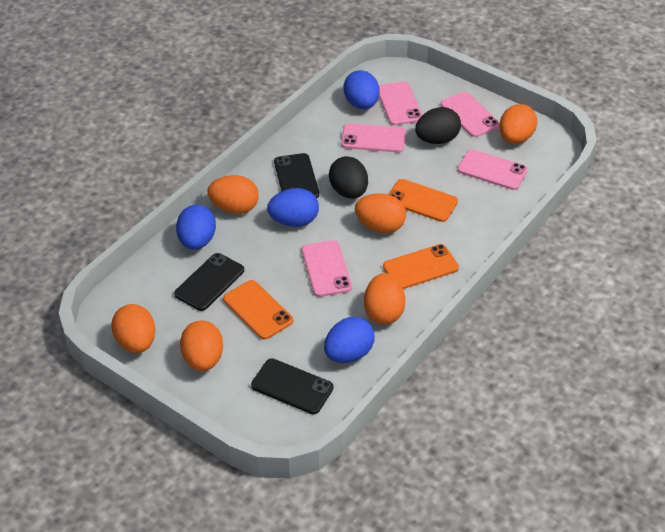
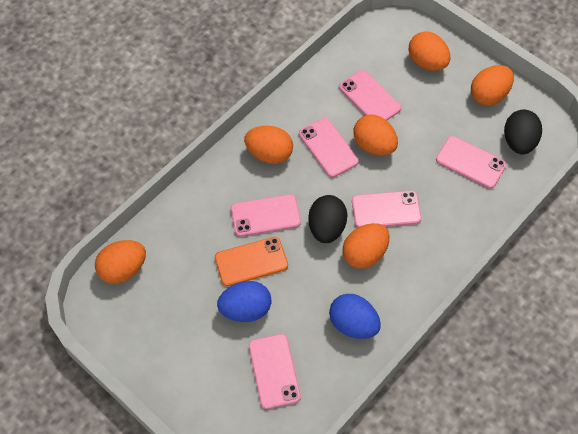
black phone: [174,253,244,311] [251,358,334,414] [274,153,319,198] = 3 -> none = 0
blue egg: [176,205,216,250] [267,188,319,227] [324,317,375,363] [344,70,379,109] = 4 -> [217,281,272,322] [329,294,381,339] = 2
orange phone: [223,280,293,340] [383,244,459,289] [388,179,458,222] = 3 -> [215,237,288,286] = 1
pink phone: [302,240,352,297] [341,123,406,153] [379,81,422,125] [441,92,500,137] [457,149,528,190] = 5 -> [231,194,301,237] [249,334,301,409] [299,118,359,178] [339,70,401,120] [352,191,421,228] [436,136,507,189] = 6

